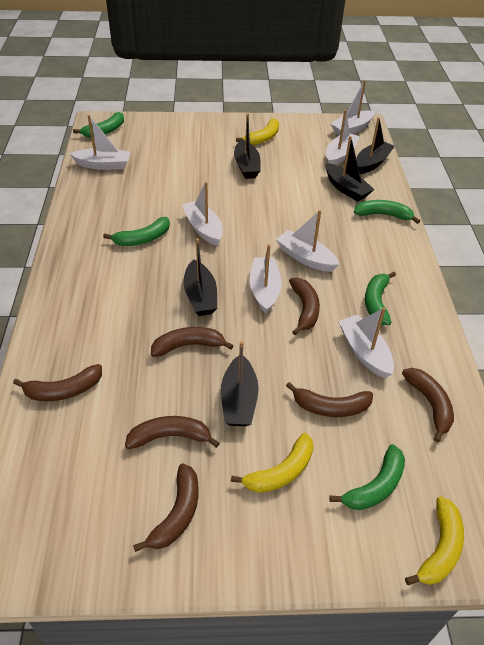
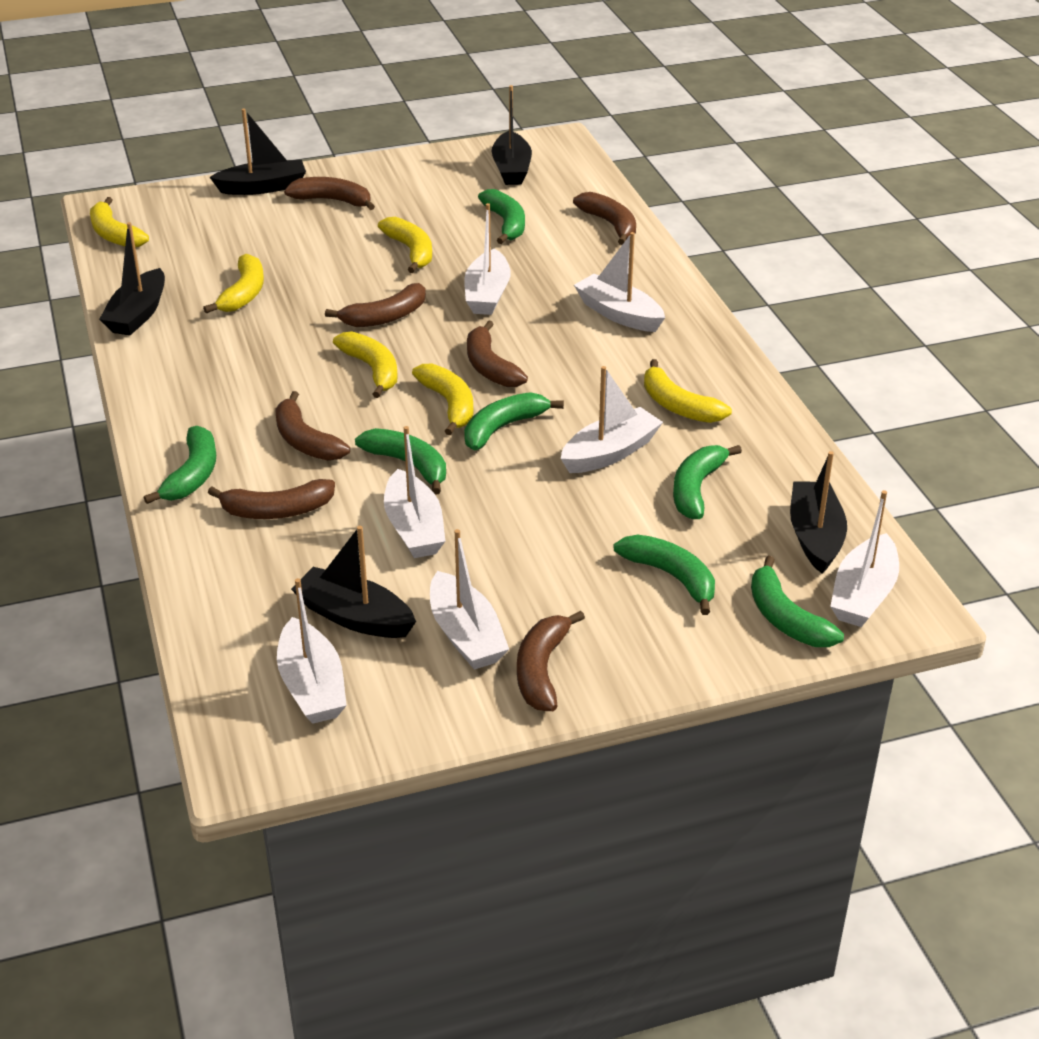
green banana: [73,112,124,138] [103,217,170,246] [329,444,405,510] [354,200,420,224] [365,271,396,325] = 5 -> [144,426,216,504] [355,428,446,494] [464,392,564,451] [478,189,525,244] [614,535,715,615] [673,445,742,519] [751,556,844,647] = 7
yellow banana: [231,433,314,493] [236,118,279,145] [405,496,464,585] = 3 -> [90,197,149,248] [203,254,264,313] [333,331,398,398] [378,217,432,273] [412,364,473,435] [644,359,732,423] = 6

